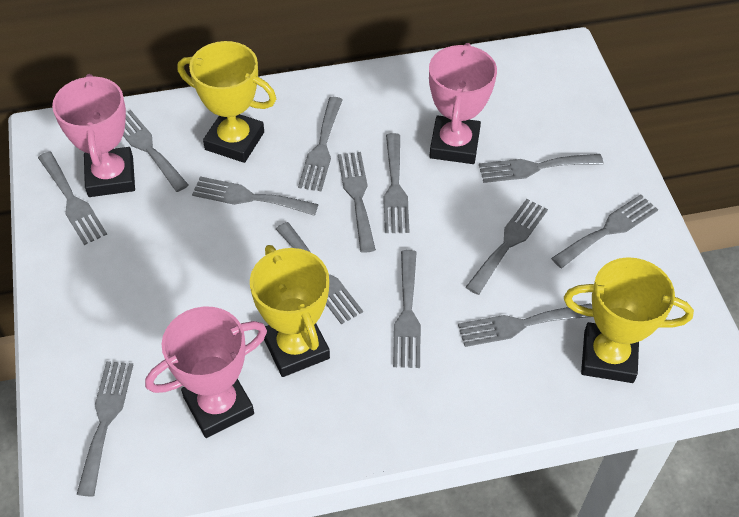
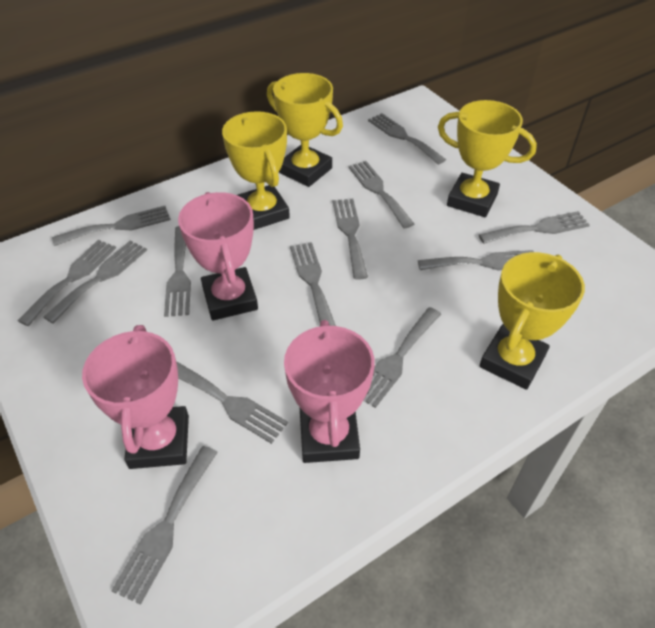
yellow trophy: [178,41,276,163] [250,245,330,377] [564,257,694,383] = 3 -> [222,111,290,230] [267,73,343,187] [438,100,537,217] [479,252,585,390] = 4

